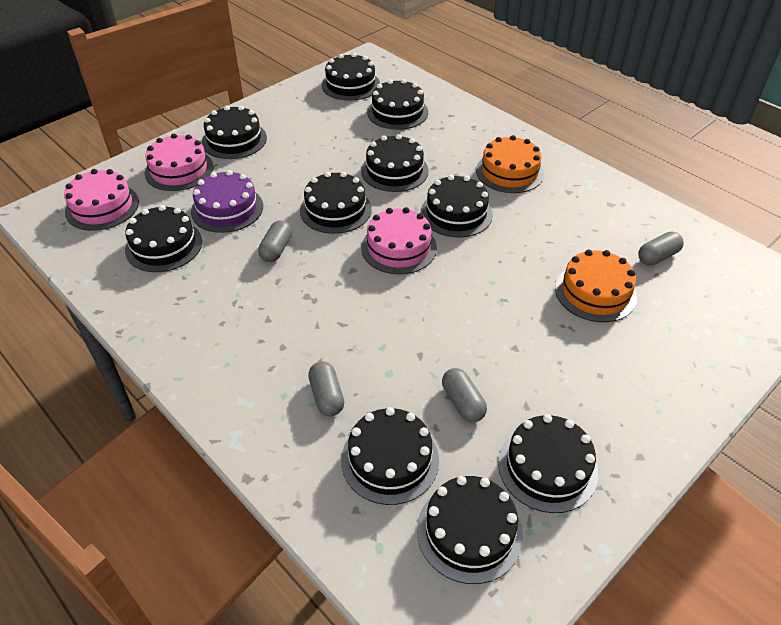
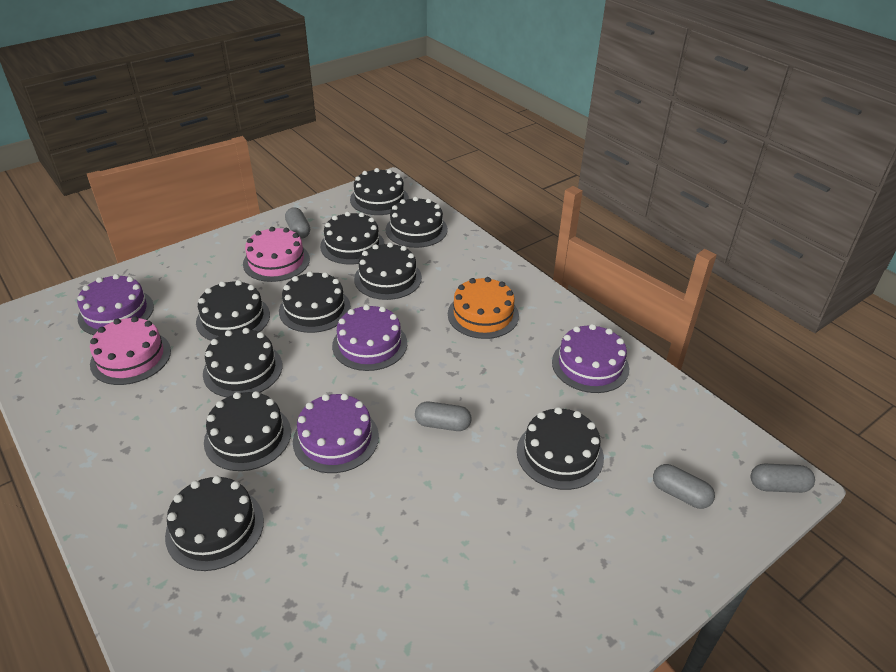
orange cake: [476,135,544,193] [555,250,637,322] = 2 -> [448,277,519,339] = 1
pink cake: [64,169,139,231] [145,134,214,191] [361,207,437,274] = 3 -> [90,316,171,385] [243,227,310,282] = 2
purple cake: [191,170,263,233] = 1 -> [77,274,154,335] [293,393,379,473] [332,304,407,371] [552,324,629,393] = 4

